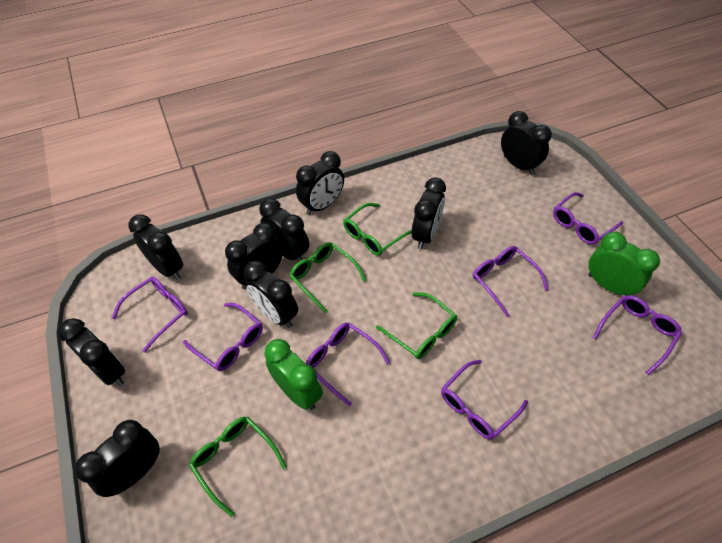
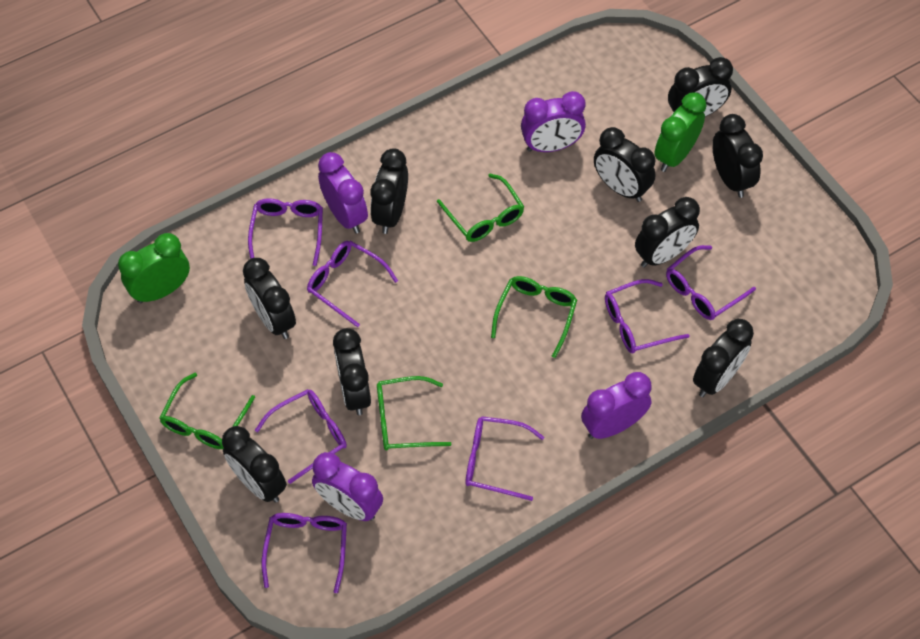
purple clock: none = 0 -> [312,452,383,521] [318,152,368,234] [521,91,586,152] [581,372,652,439] = 4

